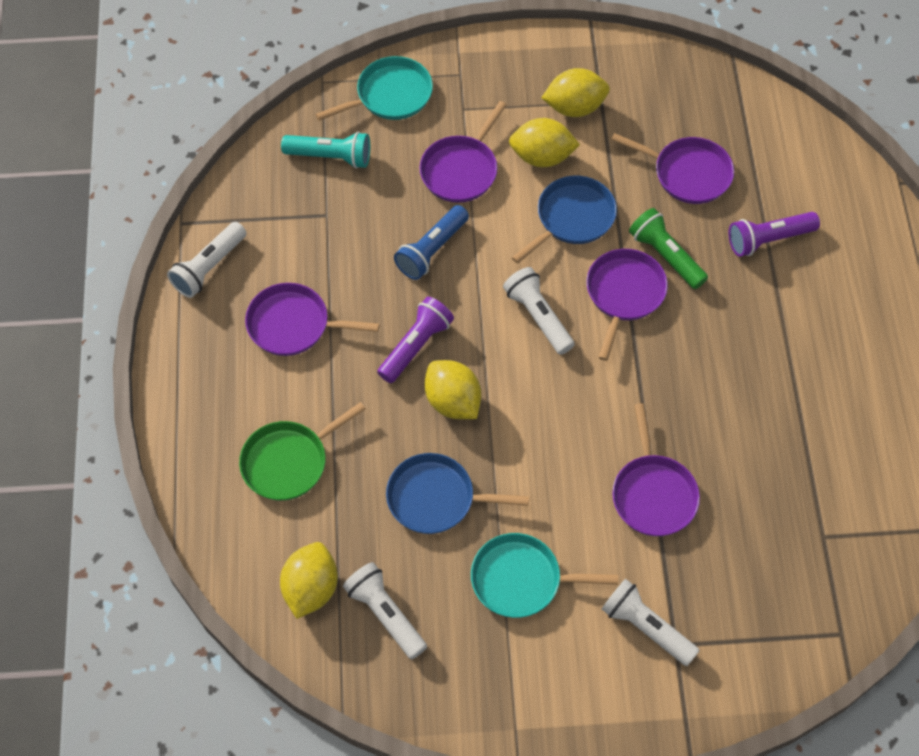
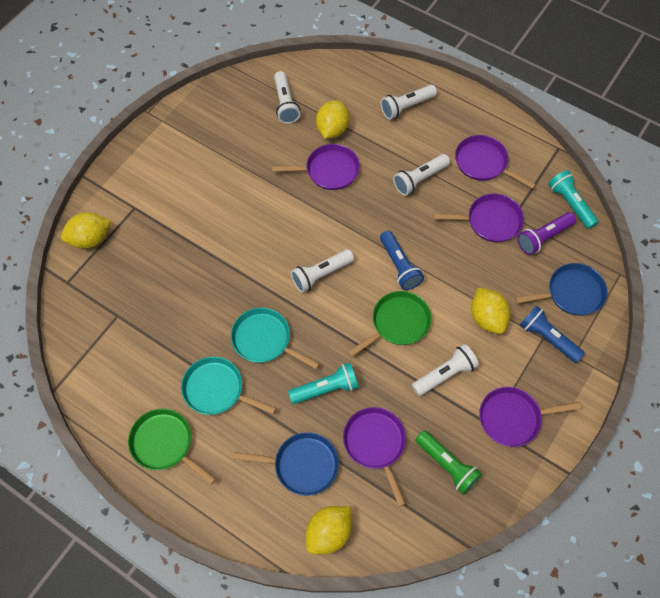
blue flashlight: [394,205,469,280] = 1 -> [380,231,424,290] [520,305,585,363] = 2
green pan: [239,402,366,501] = 1 -> [128,409,216,485] [348,291,431,357] = 2
purple flashlight: [377,297,454,383] [729,212,820,257] = 2 -> [517,212,576,255] = 1
turquoise flashlight: [281,132,370,168] = 1 -> [288,363,359,404] [548,170,599,229] = 2
white flashlight: [167,222,246,298] [343,562,427,659] [503,267,575,355] [602,579,700,666] = 4 -> [274,71,300,124] [291,249,354,293] [381,85,437,120] [393,154,450,196] [412,344,479,396] = 5

